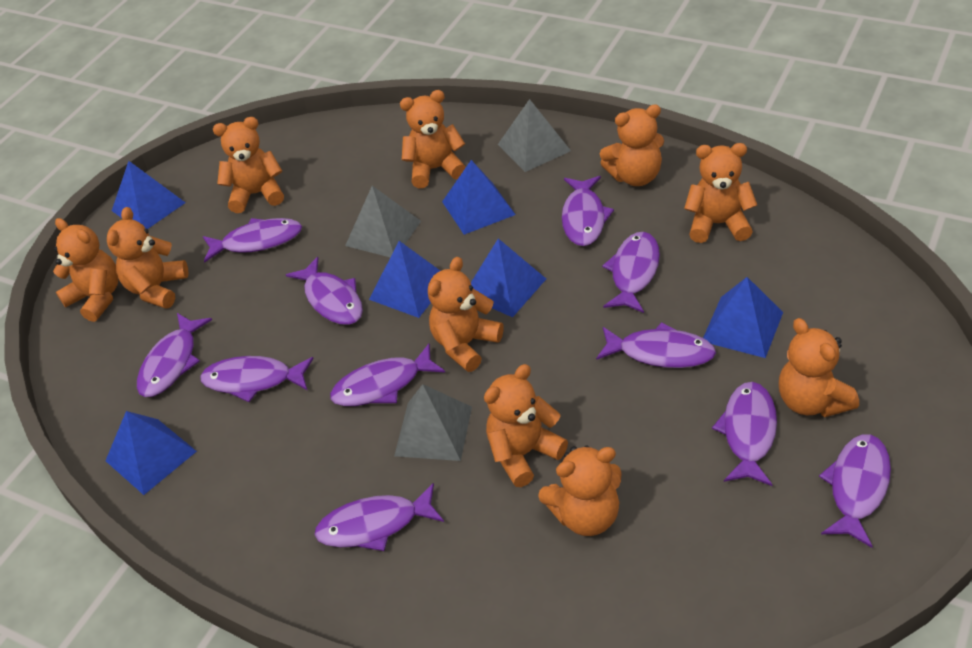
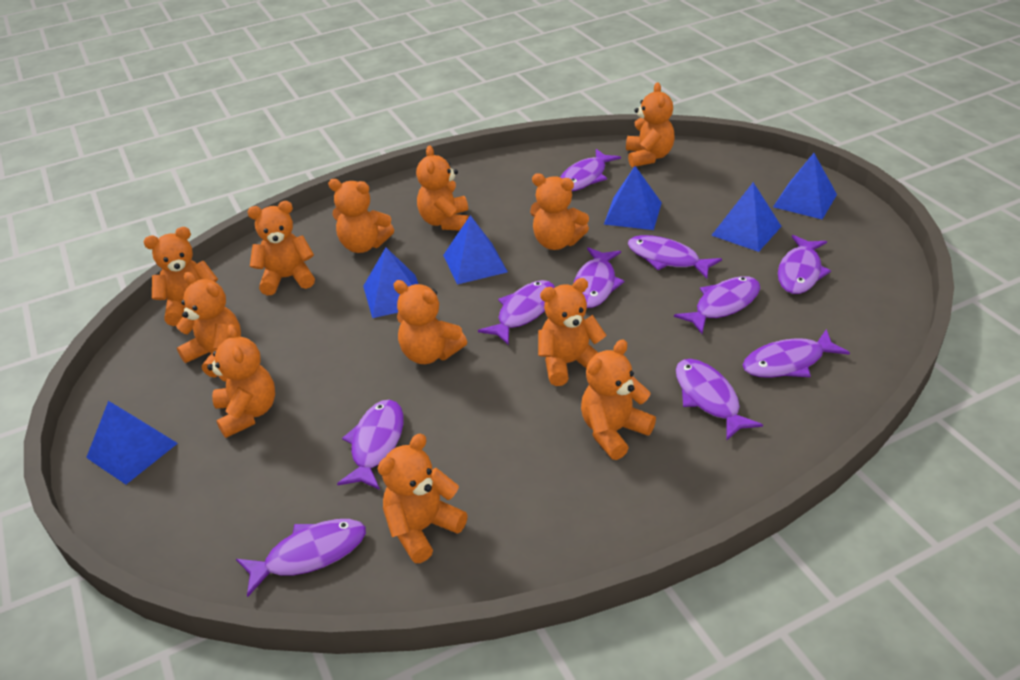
grey pyramid: [345,186,421,257] [394,384,472,461] [498,99,571,172] = 3 -> none = 0
orange teddy bear: [53,218,118,322] [107,207,189,309] [213,117,284,213] [400,90,466,188] [428,257,504,372] [484,364,568,487] [538,446,621,536] [600,104,664,186] [684,143,757,243] [779,318,859,417] = 10 -> [144,227,218,326] [176,272,241,378] [207,324,275,438] [248,201,315,295] [328,179,394,253] [378,434,468,563] [393,280,467,364] [416,146,469,231] [530,173,589,250] [538,278,607,386] [581,340,656,460] [626,83,675,167] = 12
purple fish: [137,313,212,397] [200,356,314,402] [203,218,302,263] [286,257,363,325] [314,483,444,551] [330,344,445,406] [562,176,614,246] [596,322,716,368] [602,232,660,313] [712,382,777,486] [819,434,891,548] = 11 -> [236,519,366,597] [337,400,404,490] [478,280,555,345] [560,149,621,191] [574,247,625,308] [628,235,722,279] [674,276,760,334] [676,359,763,441] [743,329,850,378] [778,235,831,294] = 10

